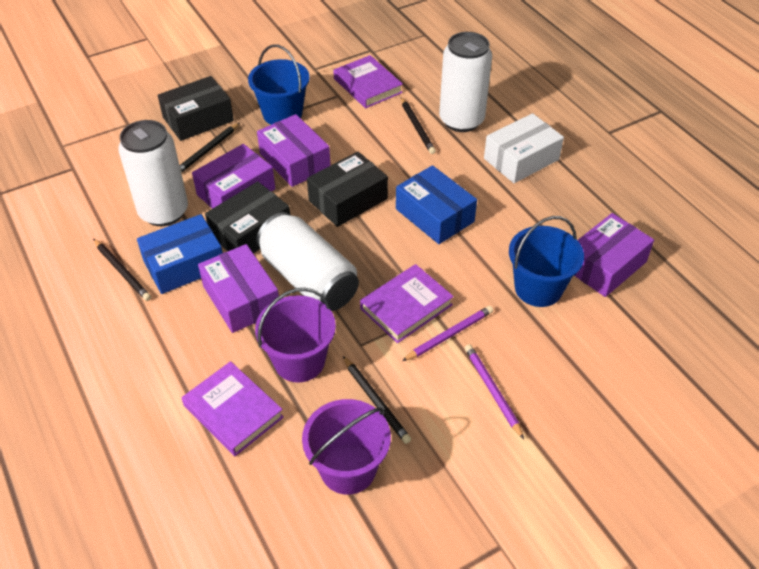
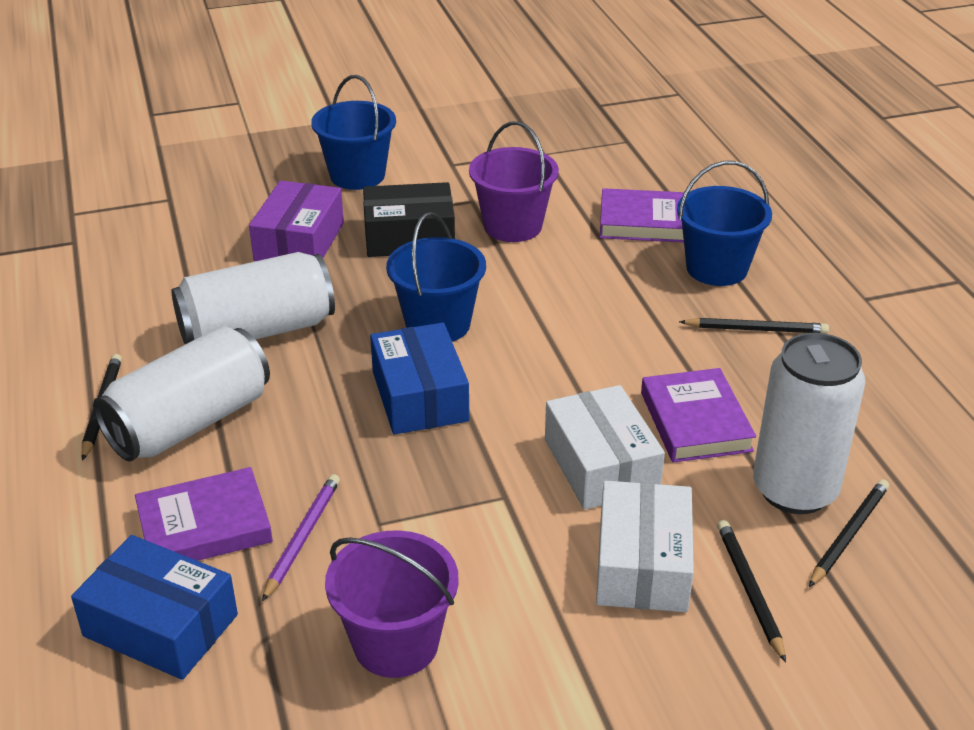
black box: [158,76,234,141] [205,181,290,254] [307,152,388,227] = 3 -> [363,182,455,257] = 1
blue bucket: [248,44,310,125] [509,216,584,307] = 2 -> [311,75,396,190] [386,212,486,342] [677,161,772,286] = 3
purple box: [192,144,275,209] [198,244,279,333] [257,114,331,187] [574,213,654,297] = 4 -> [249,181,344,261] = 1
purple pencil: [402,306,493,361] [465,344,524,439] = 2 -> [262,474,340,601] = 1
white box: [484,113,564,183] = 1 -> [545,385,665,510] [596,481,694,612] = 2

